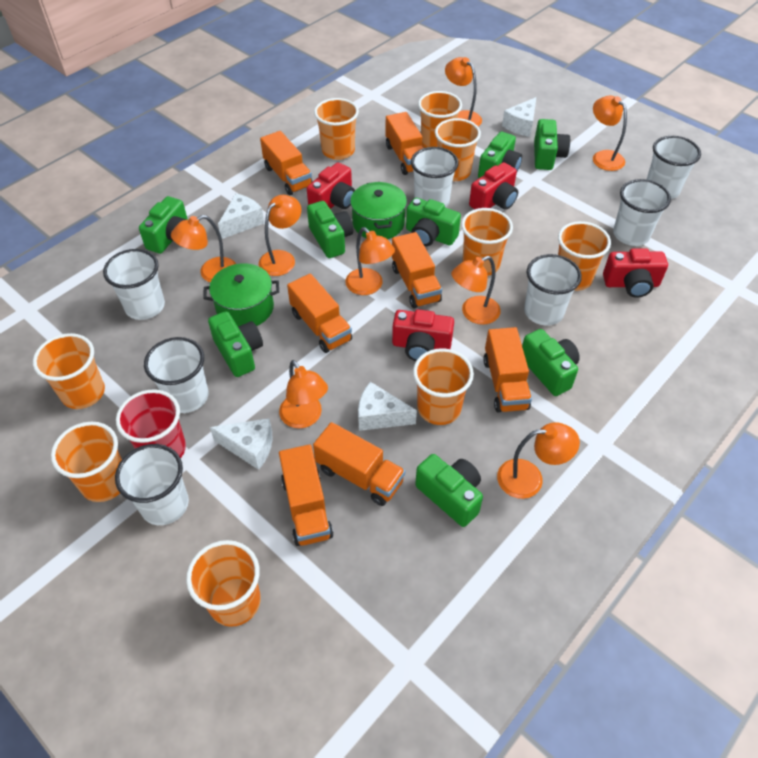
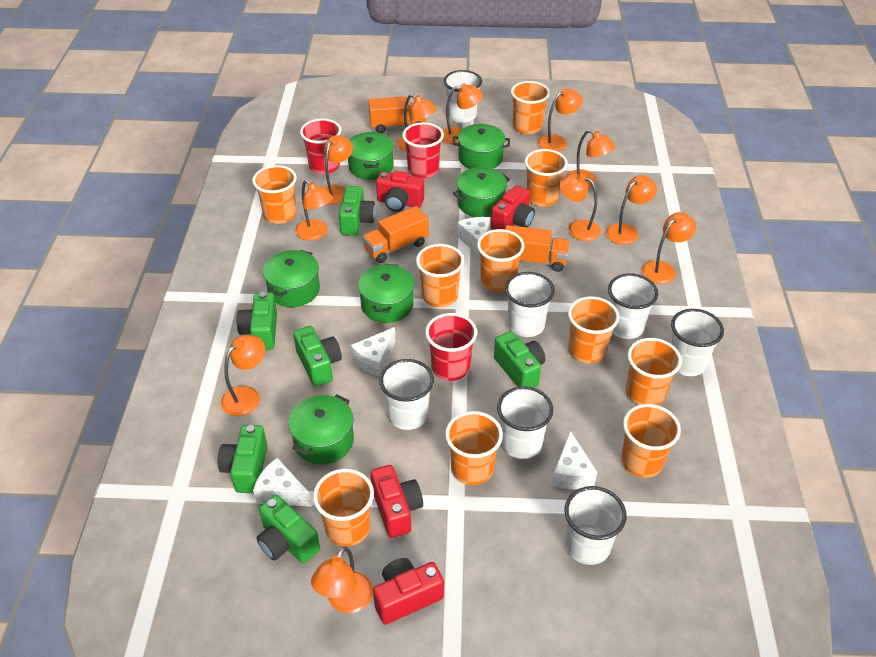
green camera: [139,196,188,254] [208,311,263,377] [307,201,353,258] [406,198,461,246] [415,454,483,527] [478,132,522,178] [522,329,580,396] [534,119,570,170] = 8 -> [218,425,268,493] [237,292,277,350] [256,495,320,564] [293,326,342,387] [339,186,376,236] [494,331,545,388] = 6
green pot: [203,263,279,326] [350,182,407,239] = 2 -> [263,250,320,307] [288,394,354,464] [348,132,394,180] [358,264,414,323] [452,124,510,169] [453,167,510,217] = 6
orange cup: [33,333,105,409] [51,422,122,502] [186,540,261,627] [314,98,359,160] [413,348,474,425] [418,91,462,148] [435,118,481,181] [461,208,513,276] [558,221,611,291] = 9 -> [252,165,297,224] [313,469,374,546] [416,244,464,307] [445,411,503,485] [477,229,524,292] [511,81,550,134] [525,149,568,207] [568,296,619,363] [621,404,681,478] [626,338,682,405] = 10
orange lamp: [171,215,236,282] [259,195,301,276] [279,360,328,428] [346,227,395,295] [445,57,482,127] [451,256,501,325] [497,422,580,499] [593,96,627,171] = 8 -> [221,335,265,416] [295,180,333,241] [311,546,373,613] [324,135,353,205] [397,94,437,151] [442,83,483,144] [538,88,583,152] [559,174,601,241] [566,130,615,188] [606,175,657,245] [641,212,696,284] = 11
orange truck: [260,131,313,195] [279,445,333,546] [287,273,352,353] [313,422,405,506] [386,112,424,175] [392,232,442,309] [483,327,532,412] = 7 -> [362,206,429,263] [368,96,425,133] [505,225,570,272] = 3
red cup: [116,389,186,458] = 1 -> [300,118,341,174] [402,122,444,178] [425,313,477,381] = 3

